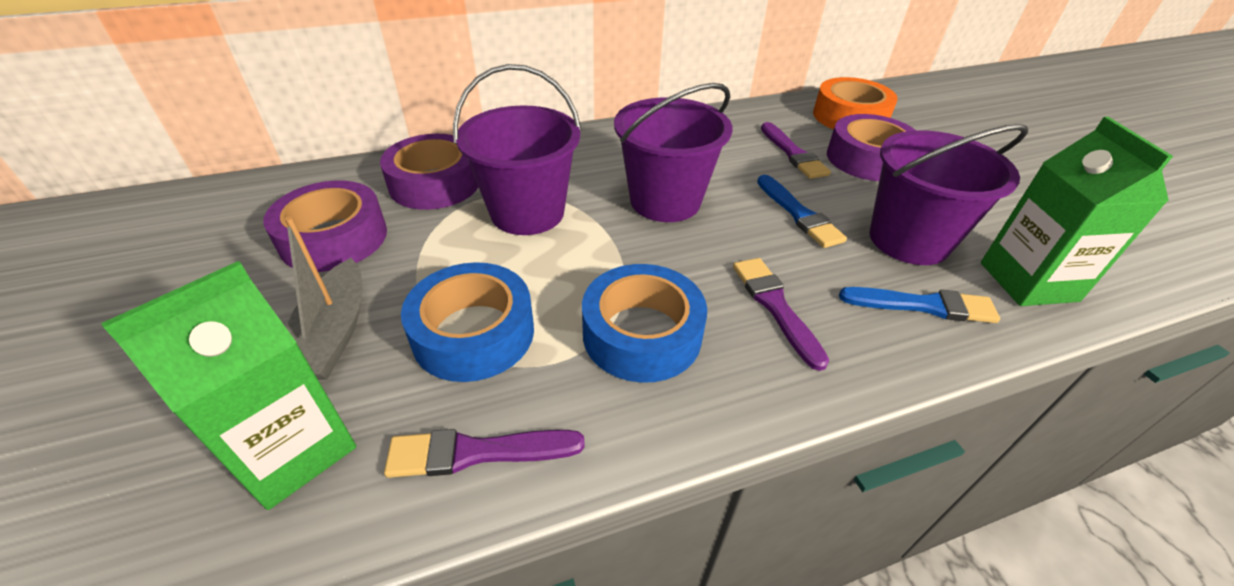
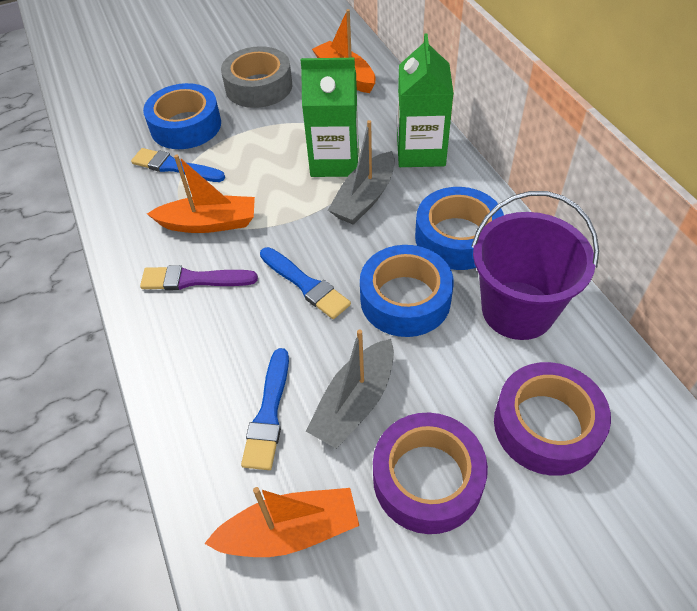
blue brush: [757,175,847,248] [839,287,1000,323] = 2 -> [131,148,225,182] [241,348,289,470] [260,247,351,319] = 3
blue tape: [401,262,534,382] [582,264,707,383] = 2 -> [143,83,221,149] [360,245,454,337] [415,187,504,270] = 3
grey boat: [285,216,362,380] = 1 -> [306,329,394,449] [328,120,395,225] = 2
grey tape: none = 0 -> [221,46,292,108] = 1
orange boat: none = 0 -> [147,155,255,233] [204,487,359,557] [312,9,375,93] = 3
orange tape: [813,77,898,129] = 1 -> none = 0
purple brush: [384,429,585,478] [733,258,829,371] [761,122,831,179] = 3 -> [140,265,258,290] = 1
purple bucket: [453,64,581,235] [614,83,732,222] [870,124,1028,265] = 3 -> [471,191,599,340] = 1
purple tape: [263,181,387,272] [380,134,478,210] [827,114,915,181] = 3 -> [373,413,488,534] [494,362,611,476] = 2

